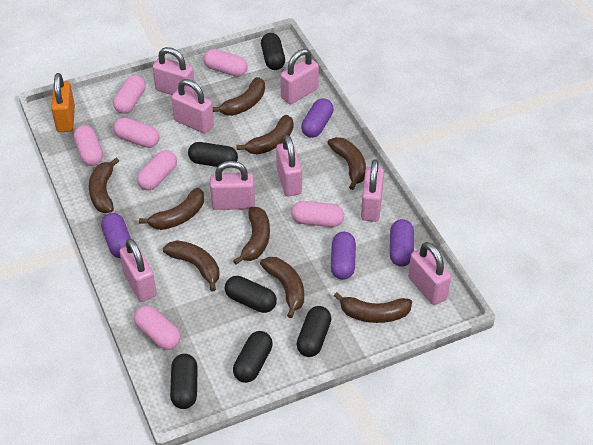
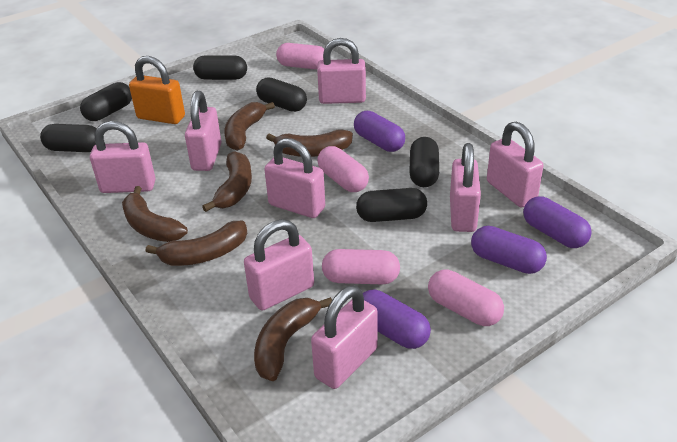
brown banana: [89,158,119,213] [139,188,204,230] [163,240,220,292] [213,77,265,116] [233,207,270,264] [237,115,293,155] [260,257,304,318] [328,137,366,190] [334,292,412,323] = 9 -> [122,186,188,242] [145,221,247,266] [202,151,252,212] [225,102,275,151] [254,297,332,381] [266,130,353,157] = 6
pink capsule: [74,125,103,166] [113,75,146,114] [113,118,160,148] [134,306,181,350] [137,150,177,190] [203,49,248,77] [291,201,344,227] = 7 -> [276,43,324,69] [317,146,369,192] [322,249,400,285] [428,269,504,326] = 4

